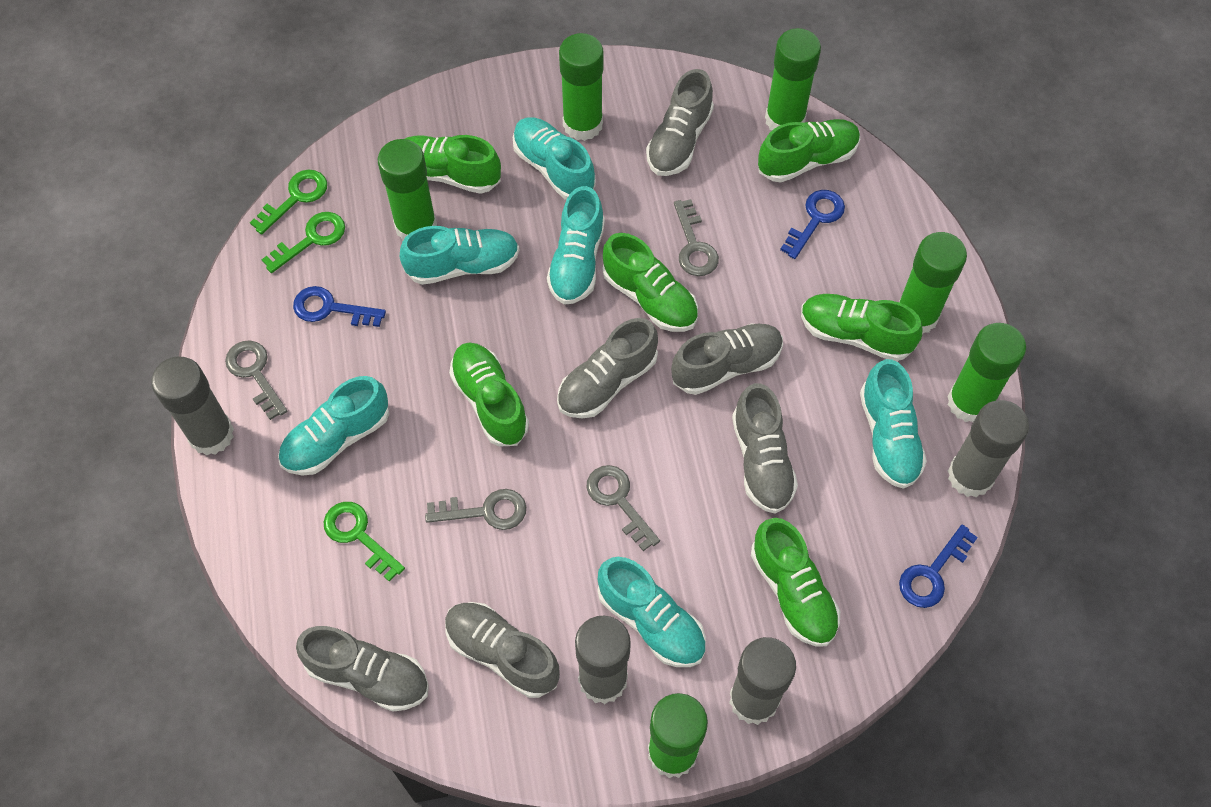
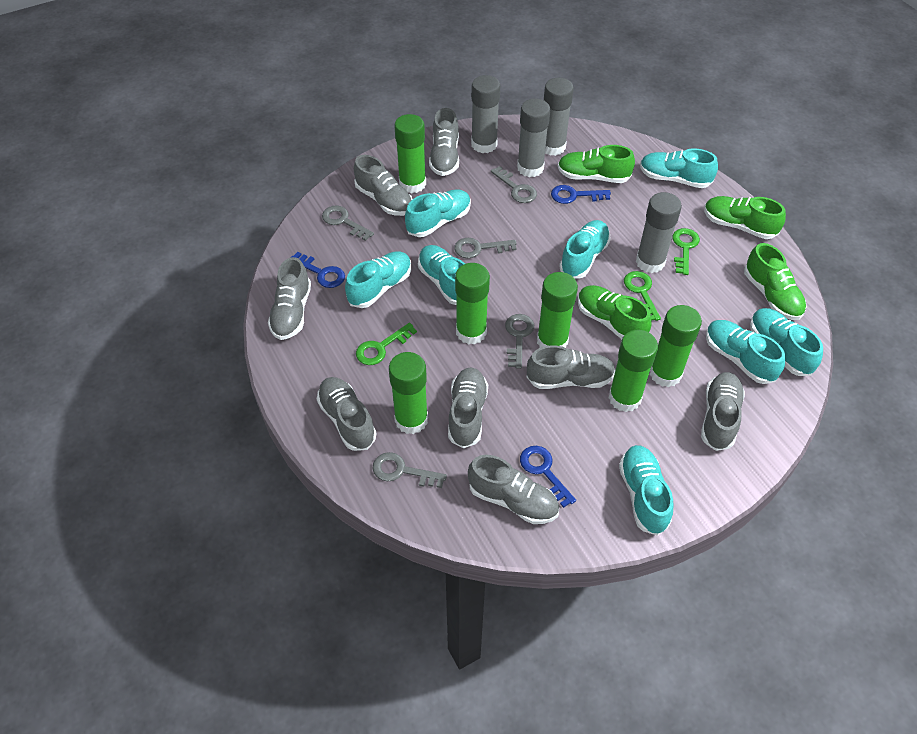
green shoe: [405,135,501,194] [449,342,529,446] [603,233,698,332] [751,518,840,647] [758,119,860,182] [801,294,922,361] = 6 -> [558,145,635,183] [578,285,651,339] [704,196,786,239] [744,243,806,320] = 4
grey key: [225,340,287,420] [425,489,526,530] [587,465,660,551] [674,199,719,276] = 4 -> [322,205,374,241] [372,452,447,488] [454,238,517,258] [491,166,537,203] [505,314,534,369] = 5
grey shoe: [296,626,429,712] [445,602,560,698] [557,318,658,418] [646,69,714,176] [671,324,783,395] [732,383,798,514] = 6 -> [268,257,311,340] [317,377,376,451] [354,155,413,216] [429,108,459,176] [448,367,488,448] [468,455,559,524] [527,345,616,389] [701,372,745,451] = 8
turquoise shoe: [278,376,389,475] [400,226,519,285] [513,118,596,200] [547,186,605,305] [598,557,706,667] [860,359,927,489] = 6 -> [345,251,411,308] [405,189,471,237] [418,245,465,305] [559,220,610,279] [619,445,674,536] [640,149,718,188] [706,320,785,384] [750,308,823,376] = 8

